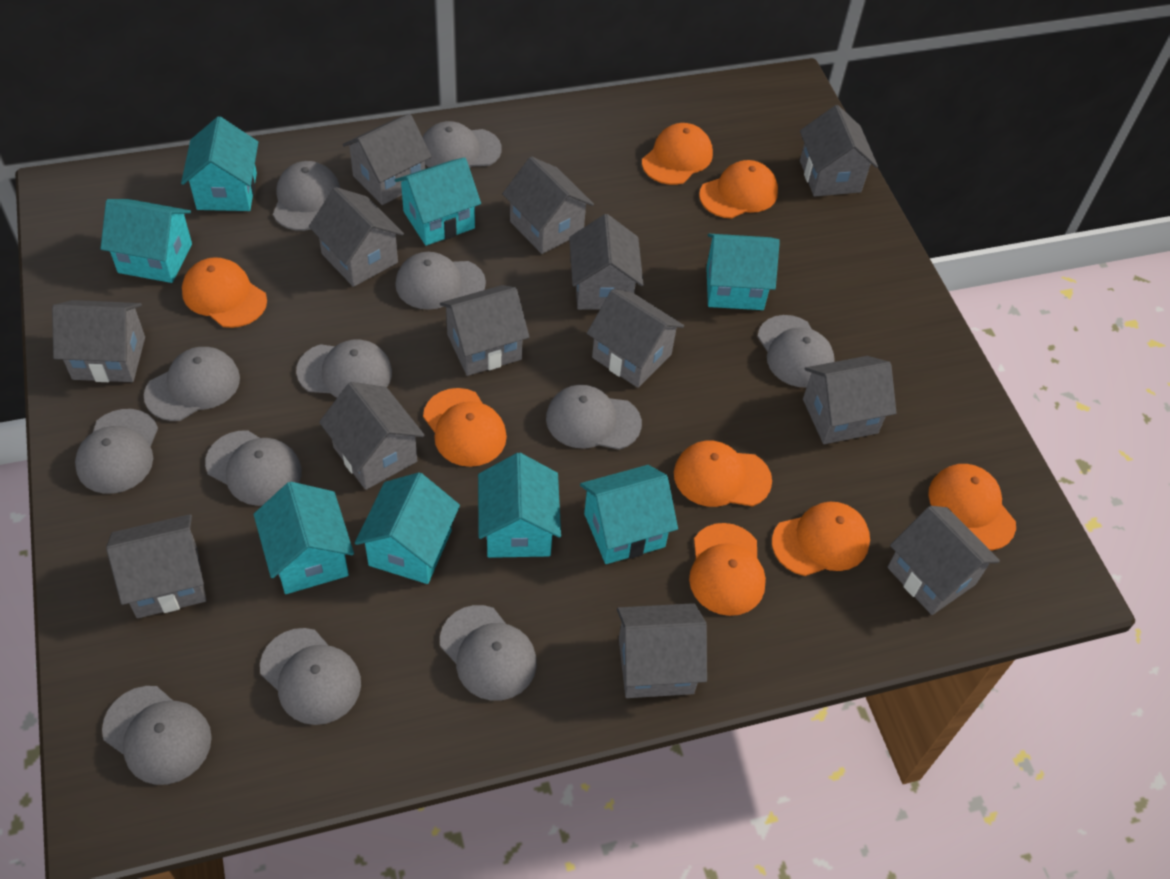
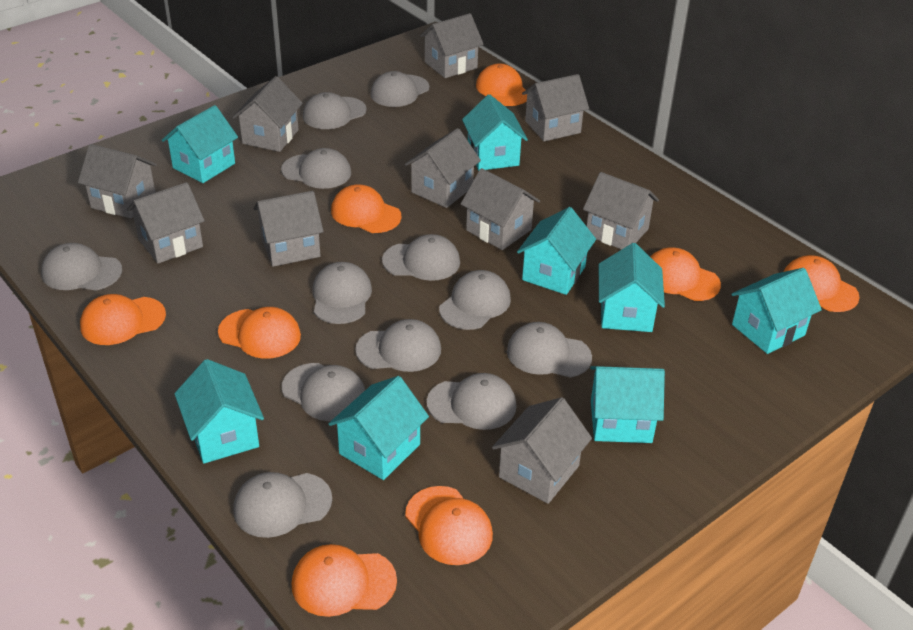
grey house: [52,300,145,382] [106,514,206,618] [309,187,404,287] [319,382,425,490] [342,114,432,205] [440,285,529,376] [502,157,594,254] [569,214,644,310] [587,289,684,388] [617,603,707,698] [800,105,878,197] [803,356,897,444] [887,506,1000,615] = 13 -> [78,144,157,218] [127,182,205,264] [232,76,303,152] [253,191,324,267] [405,128,481,208] [420,13,484,78] [461,168,540,250] [492,397,592,504] [522,74,589,141] [583,172,659,250] = 10

